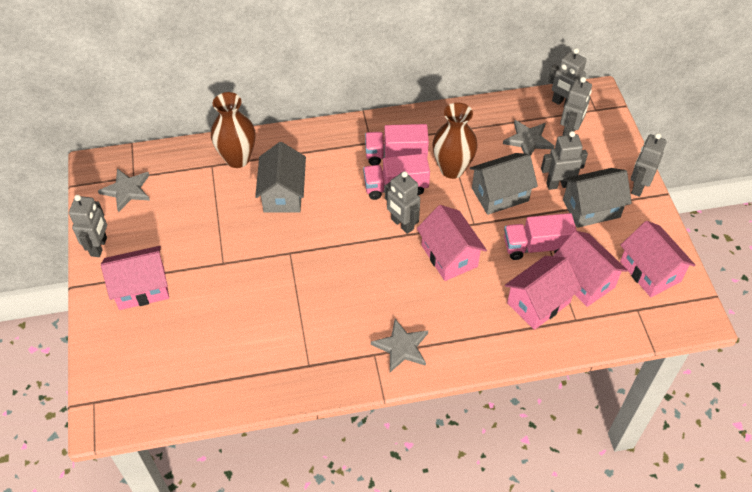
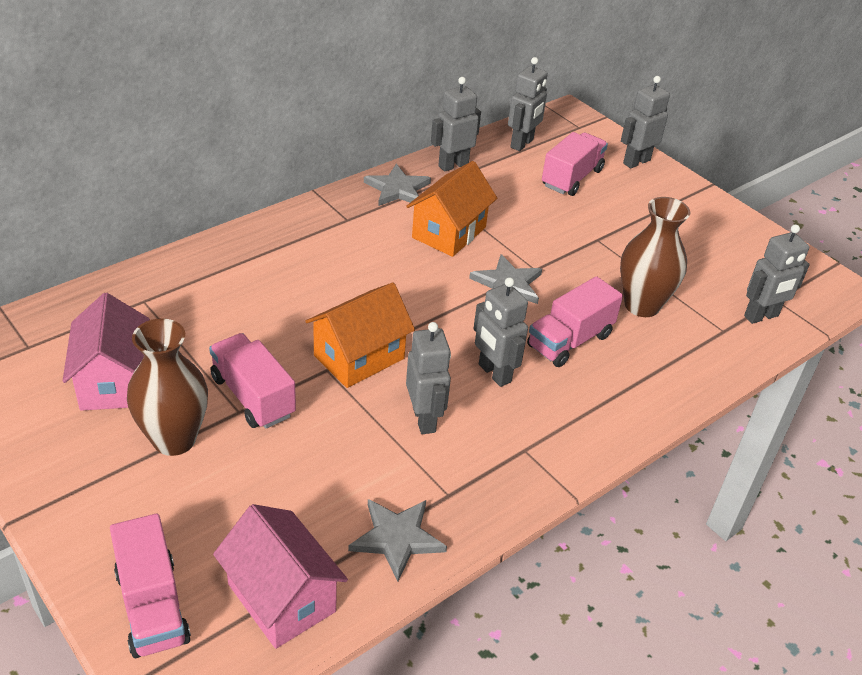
grey house: [255,142,306,213] [470,153,538,215] [563,168,632,228] = 3 -> none = 0
orange house: none = 0 -> [305,283,415,388] [406,161,497,257] = 2
pink house: [101,246,169,310] [417,205,487,281] [505,256,582,330] [553,231,628,307] [620,221,696,297] = 5 -> [63,293,150,411] [213,504,348,649] = 2
pink truck: [363,153,430,200] [365,124,429,165] [504,213,577,260] = 3 -> [110,514,191,658] [209,333,296,429] [527,276,623,367] [542,132,608,196] = 4

